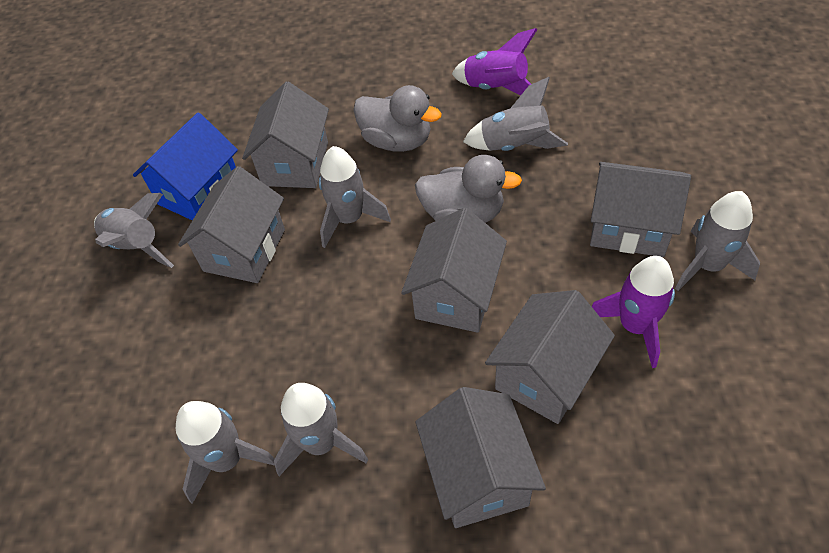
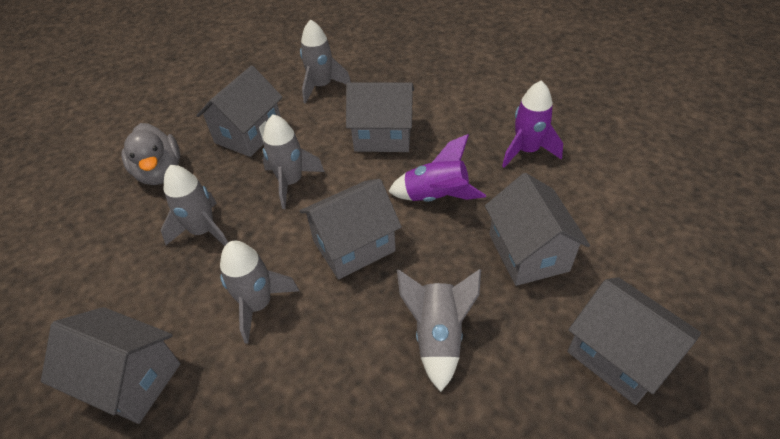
blue house: [133,112,238,220] = 1 -> none = 0
grey duck: [353,85,442,152] [415,155,522,223] = 2 -> [121,123,180,185] = 1
grey rocket: [94,193,174,268] [176,401,275,504] [274,383,368,476] [319,146,391,248] [463,77,568,151] [675,191,760,291] = 6 -> [161,165,228,246] [220,241,299,344] [263,114,325,209] [300,19,351,104] [397,269,481,392] = 5

